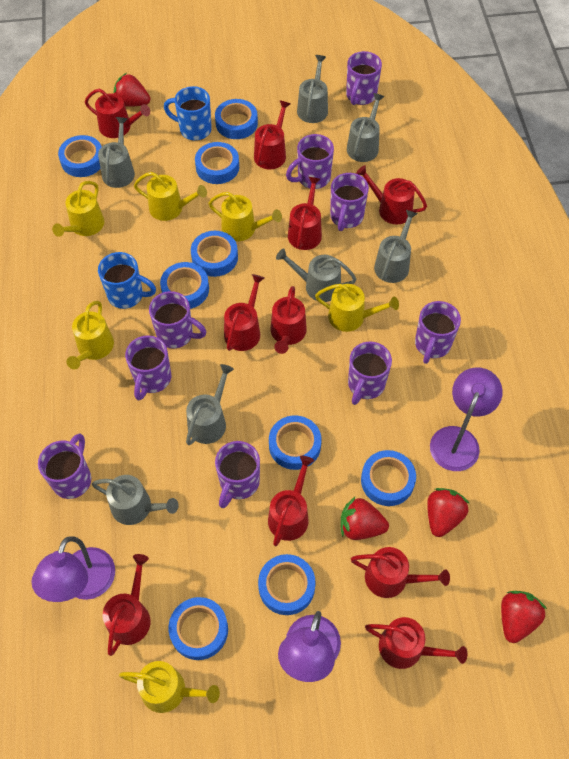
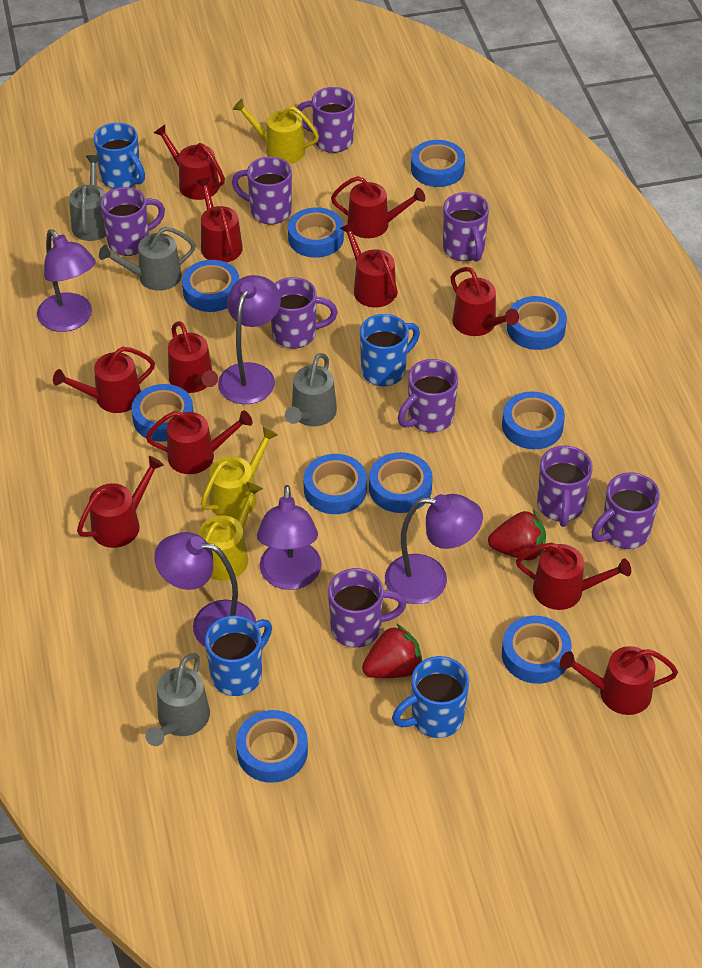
blue mug: [98,252,156,309] [164,86,212,141] = 2 -> [93,123,145,189] [205,615,272,696] [360,314,420,386] [392,656,469,738] = 4
blue tape: [58,135,102,177] [160,262,209,309] [168,597,228,660] [191,231,238,277] [195,142,239,184] [215,99,258,139] [258,554,316,615] [269,415,322,470] [361,450,416,506] = 9 -> [131,384,194,442] [182,260,239,312] [236,710,308,783] [288,208,344,258] [304,454,367,514] [369,452,433,513] [411,140,465,187] [502,391,565,449] [502,616,572,684] [507,296,567,350] = 10
grey watering can: [92,475,179,525] [98,117,135,188] [186,364,234,445] [276,248,356,302] [297,55,328,123] [347,93,385,162] [374,210,418,283] = 7 -> [69,155,106,241] [99,227,195,291] [145,653,210,746] [285,353,337,426] = 4
purple lamp: [31,536,115,602] [278,611,341,682] [430,367,503,471] = 3 -> [37,229,96,332] [154,532,256,647] [218,275,281,404] [257,485,322,590] [385,494,483,604] = 5
red strawberry: [113,73,150,107] [341,497,389,540] [427,488,470,537] [501,591,547,643] = 4 -> [362,624,422,678] [488,510,546,560] = 2
red watering can: [85,89,150,138] [103,554,151,656] [224,274,264,351] [254,100,290,169] [268,456,314,546] [270,286,307,354] [288,177,322,250] [351,547,450,598] [356,165,427,225] [365,617,467,669] = 10 -> [53,347,155,413] [77,456,164,548] [146,410,253,474] [154,125,225,200] [168,321,218,393] [196,177,243,262] [331,176,425,238] [340,222,398,307] [450,267,519,336] [516,543,631,610] [560,646,678,715] = 11
yellow watering can: [52,181,104,237] [66,301,114,369] [119,661,220,713] [134,172,207,221] [208,192,282,241] [315,284,399,332] = 6 -> [199,482,263,581] [201,427,278,519] [233,99,319,164] = 3

